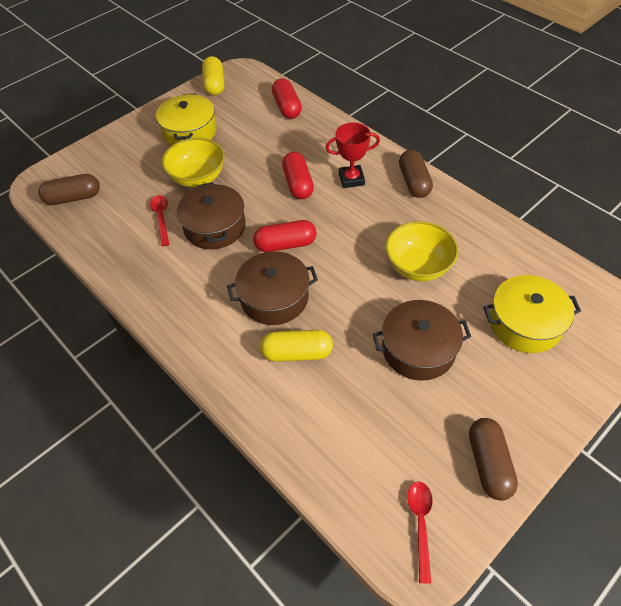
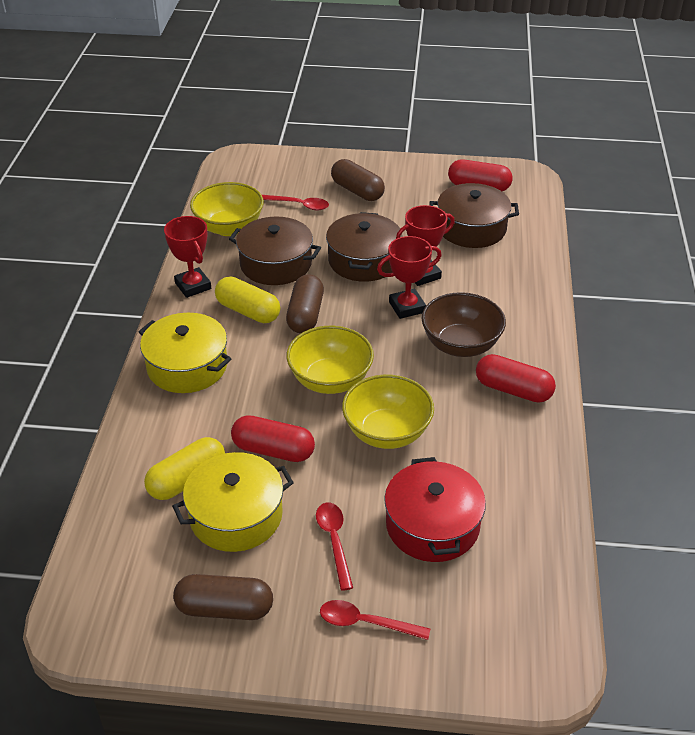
brown bowl: none = 0 -> [422,292,506,357] = 1
red pot: none = 0 -> [384,457,486,562] = 1
red spoon: [150,195,169,246] [407,481,432,584] = 2 -> [262,195,329,210] [316,503,353,591] [320,600,430,640] = 3
red trophy: [325,122,380,188] = 1 -> [164,216,211,298] [377,236,442,319] [396,205,455,286] = 3
yellow bowl: [162,138,224,187] [386,221,458,281] = 2 -> [190,182,264,236] [286,326,374,394] [342,375,434,449] = 3

